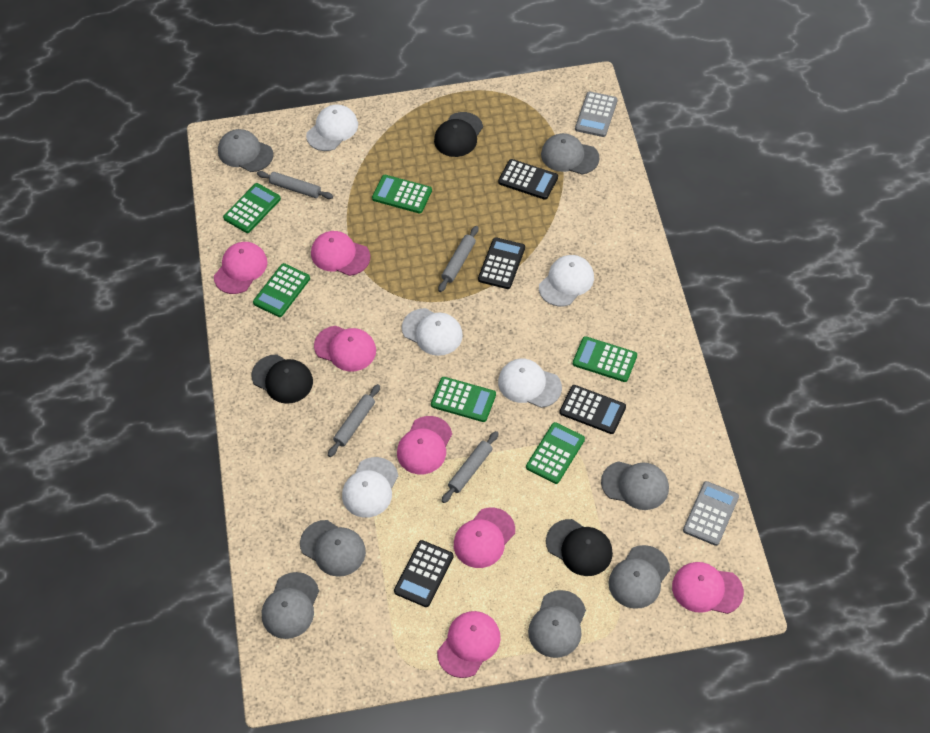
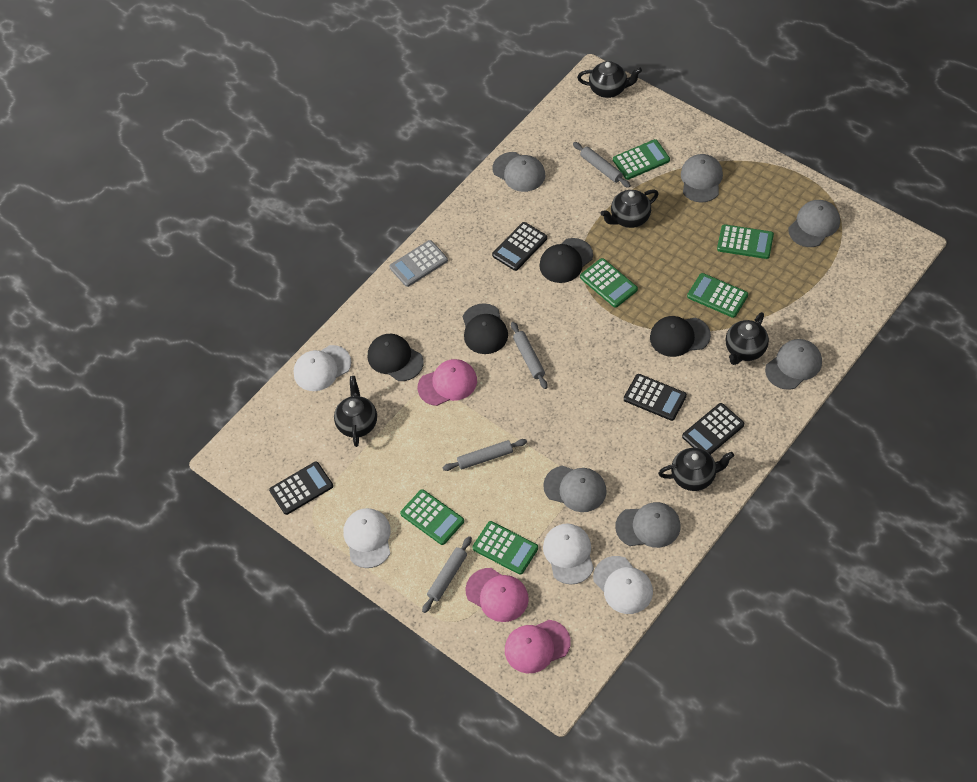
black cap: [251,354,313,404] [434,112,483,157] [546,519,613,576] = 3 -> [368,334,424,381] [463,303,508,354] [539,238,593,283] [650,316,711,357] = 4
black teapot: none = 0 -> [334,376,377,447] [577,61,642,98] [601,189,659,228] [658,448,734,491] [725,312,769,365] = 5
grey calculator: [575,91,618,137] [683,481,739,546] = 2 -> [389,240,448,287] = 1
grey cap: [218,129,273,172] [262,572,319,639] [300,520,366,577] [528,590,586,658] [541,133,600,175] [601,461,669,510] [608,545,670,609] = 7 -> [493,152,545,192] [543,466,607,512] [615,502,681,548] [681,154,723,203] [765,339,822,390] [788,200,840,247] = 6
pink cap: [214,242,268,294] [311,231,370,276] [314,326,376,371] [397,416,452,474] [437,611,501,678] [454,508,515,568] [672,562,744,614] = 7 -> [418,359,477,406] [465,568,529,622] [505,620,571,673] = 3
white cap: [306,104,358,151] [342,457,398,518] [402,308,463,356] [498,359,562,408] [539,255,594,306] = 5 -> [294,345,351,391] [343,508,391,568] [543,523,594,585] [593,556,653,614] = 4

